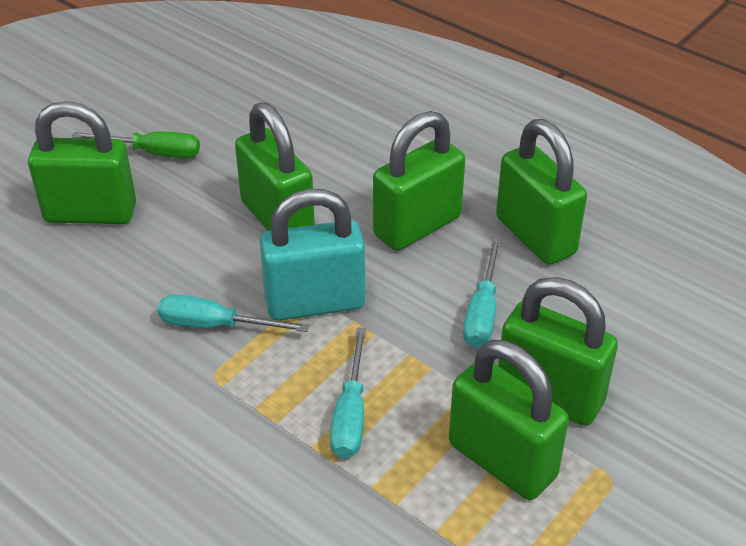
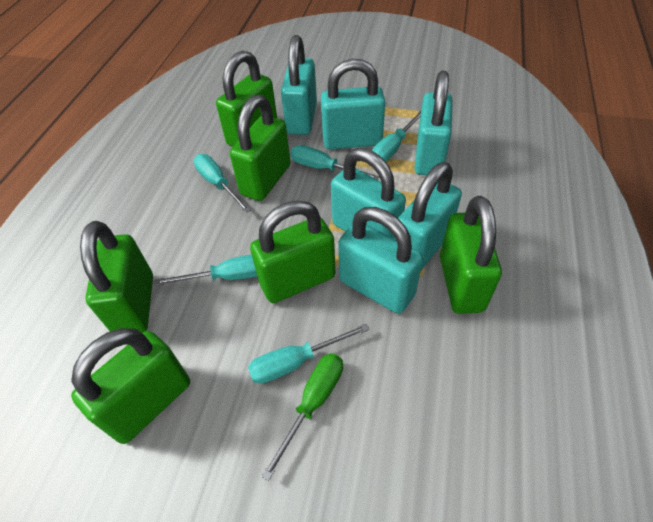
turquoise padlock: [260,189,365,321] = 1 -> [281,35,317,135] [321,59,385,149] [331,148,406,238] [338,207,423,314] [394,162,462,270] [414,71,453,176] = 6
turquoise screwdriver: [158,295,309,332] [330,327,366,459] [463,238,501,348] = 3 -> [155,254,257,286] [194,154,251,213] [248,324,370,384] [291,145,379,180] [372,111,421,162] = 5

